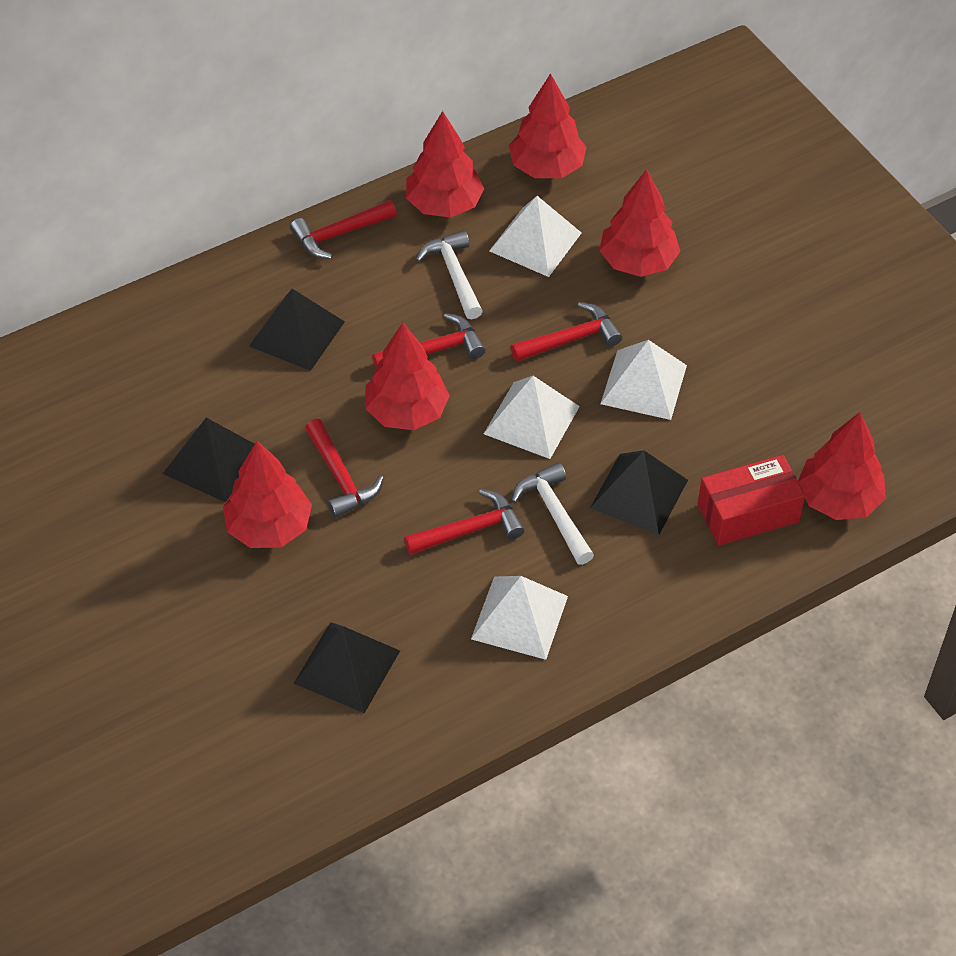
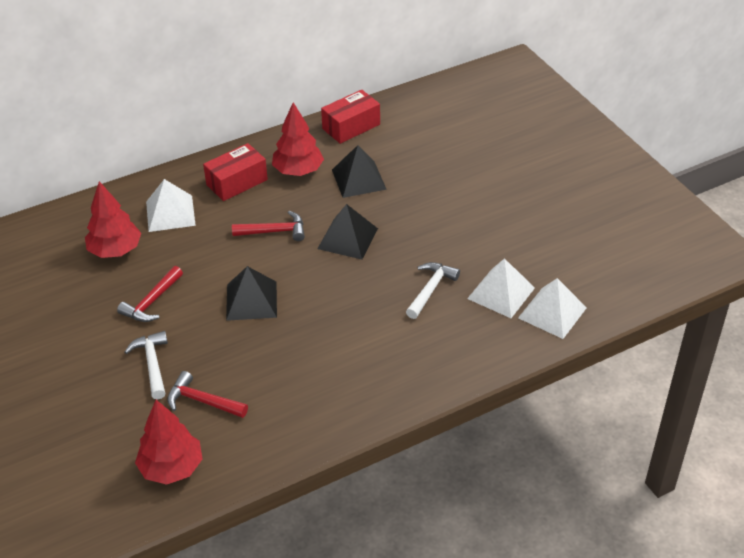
black pyramid: [163,418,255,502] [249,289,345,371] [293,622,400,713] [590,450,688,535] = 4 -> [226,266,277,321] [317,204,378,260] [332,145,387,198] = 3
red box: [698,455,805,546] = 1 -> [203,143,268,201] [321,90,380,144] = 2
red hammer: [290,200,397,259] [305,419,384,518] [372,313,485,368] [404,489,524,555] [511,302,622,362] = 5 -> [117,266,183,322] [167,371,248,418] [232,211,305,241] = 3
red tree: [223,441,312,548] [365,323,450,430] [406,111,484,218] [509,73,586,178] [599,169,680,277] [798,412,886,520] = 6 -> [85,181,141,258] [135,400,203,485] [272,102,324,176] = 3
white pyramid: [471,576,568,660] [484,376,580,459] [489,196,581,277] [601,340,687,420] = 4 -> [146,179,196,232] [467,258,535,318] [518,278,587,339] = 3

